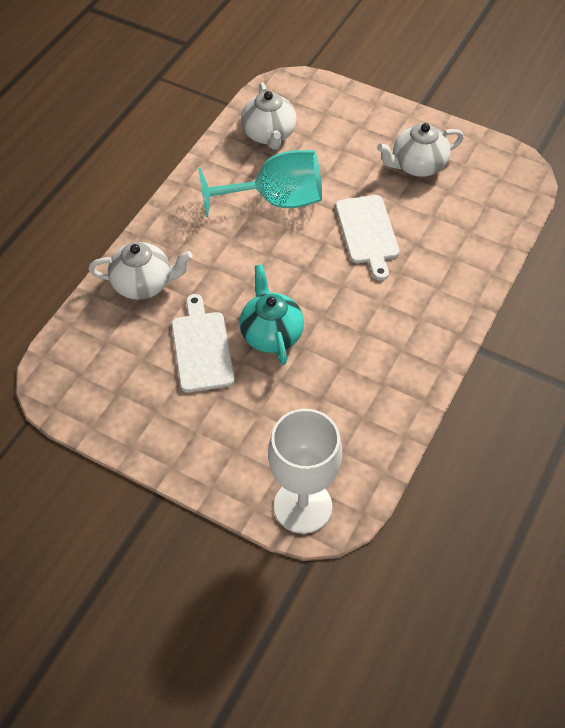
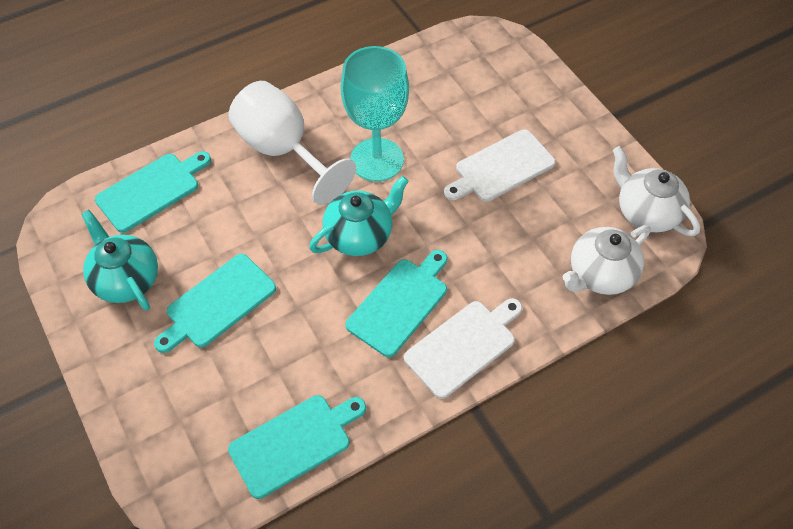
turquoise cutting board: none = 0 -> [95,151,211,233] [154,254,276,353] [228,395,366,499] [346,250,447,357] = 4
turquoise teapot: [239,265,304,365] = 1 -> [82,210,158,310] [309,176,409,256] = 2
white teapot: [88,242,193,300] [241,82,297,150] [377,123,464,177] = 3 -> [563,225,651,295] [613,146,700,236] = 2

